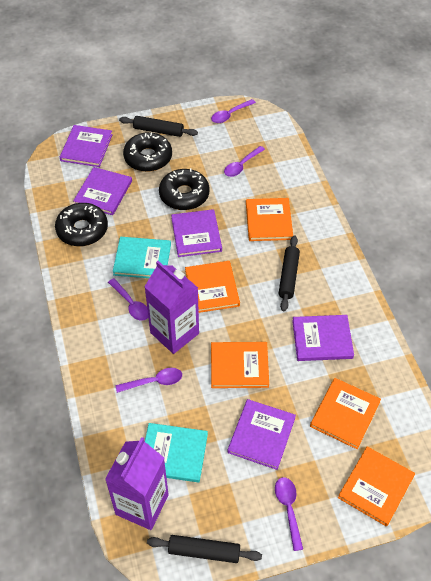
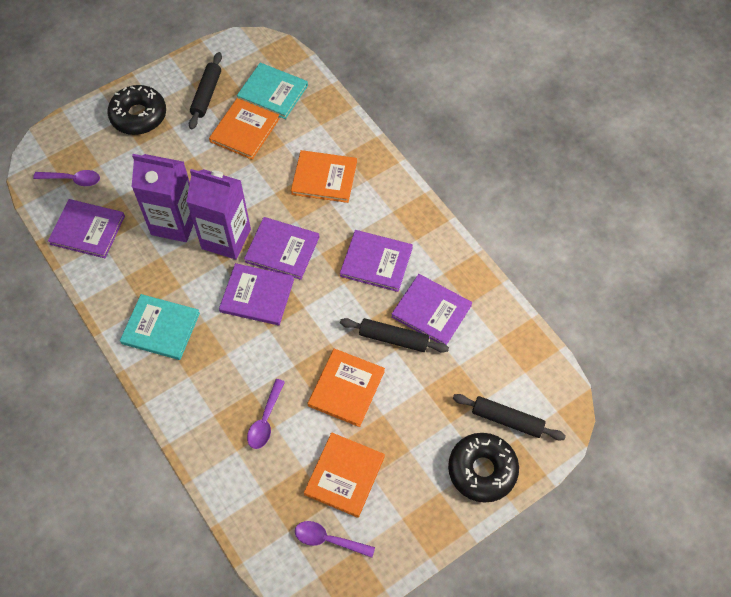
black donut: [55,203,108,246] [123,132,172,172] [159,168,210,210] = 3 -> [107,85,166,135] [448,433,519,503] = 2
orange book: [185,261,240,313] [211,342,269,388] [246,198,293,241] [310,378,381,449] [338,446,415,527] = 5 -> [209,98,279,160] [291,150,357,203] [304,432,385,518] [308,348,385,427] = 4
purple spoon: [108,278,148,321] [116,368,182,393] [211,99,256,123] [224,146,265,177] [275,477,303,551] = 5 -> [33,170,100,186] [247,379,285,449] [295,521,375,558] = 3

